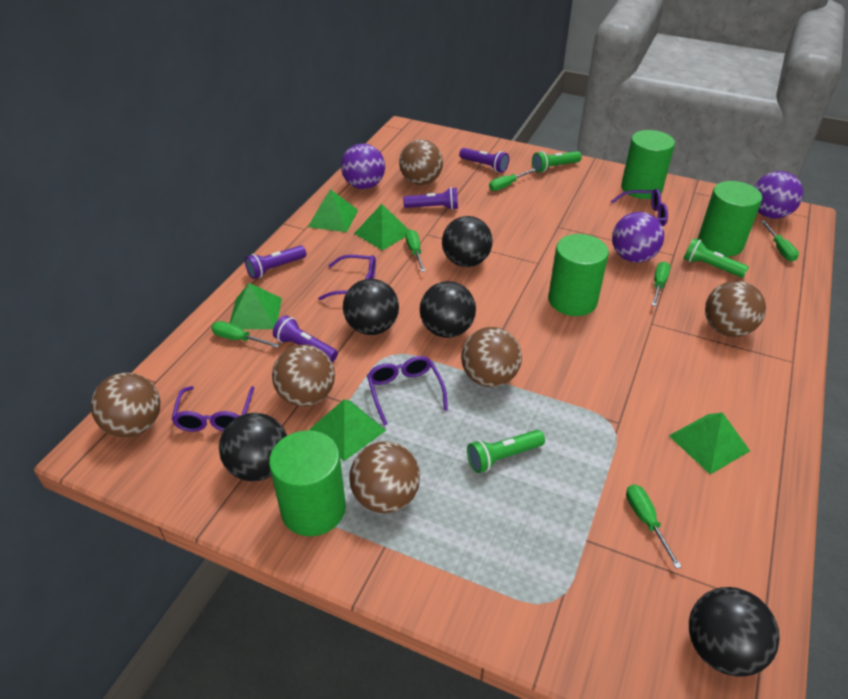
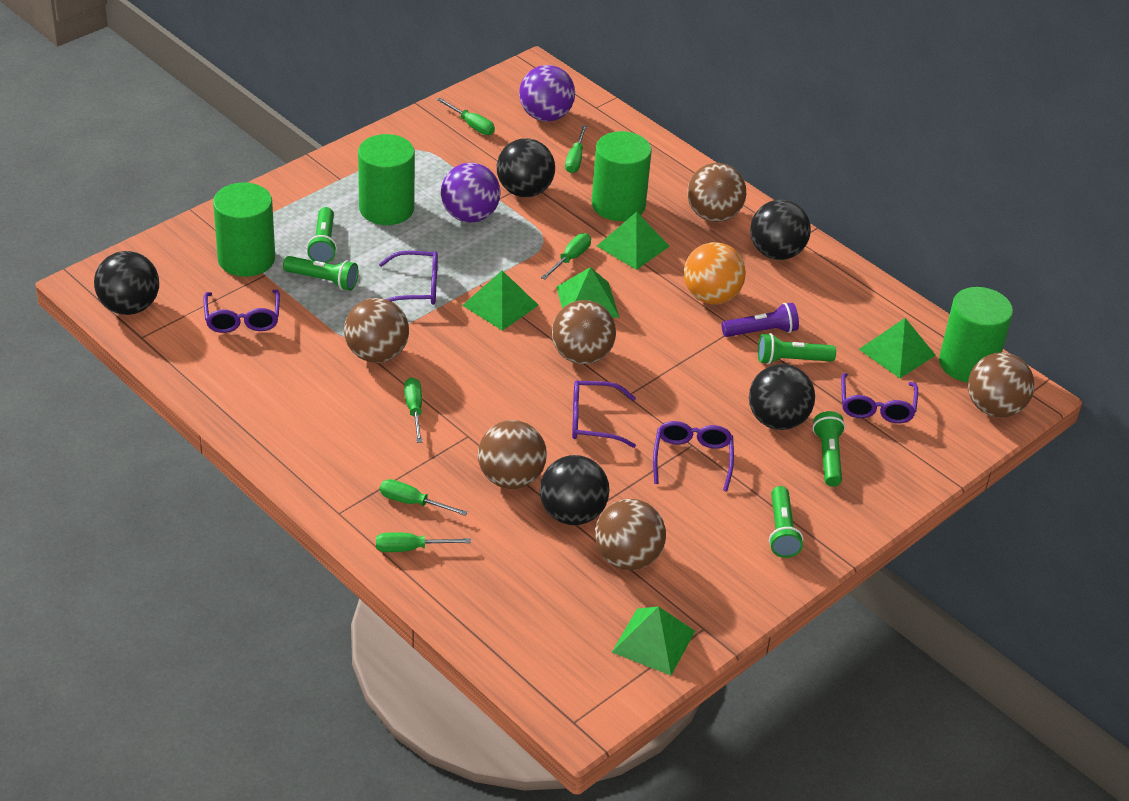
green flashlight: [467,430,545,473] [532,151,582,172] [683,238,749,278] = 3 -> [283,256,358,291] [307,207,337,263] [758,333,836,364] [769,486,803,558] [813,411,845,487] = 5
orange ball: none = 0 -> [684,242,746,304] = 1
purple ball: [341,143,385,189] [612,212,664,263] [754,171,803,219] = 3 -> [441,163,501,223] [519,65,575,122] = 2
purple flashlight: [245,245,306,279] [273,315,338,362] [403,187,458,210] [459,148,509,173] = 4 -> [722,302,799,337] = 1
purple glasses: [171,386,254,432] [318,255,376,300] [367,356,448,426] [611,189,668,226] = 4 -> [203,290,280,333] [379,251,438,305] [572,380,636,448] [653,421,734,492] [841,373,918,423] = 5

